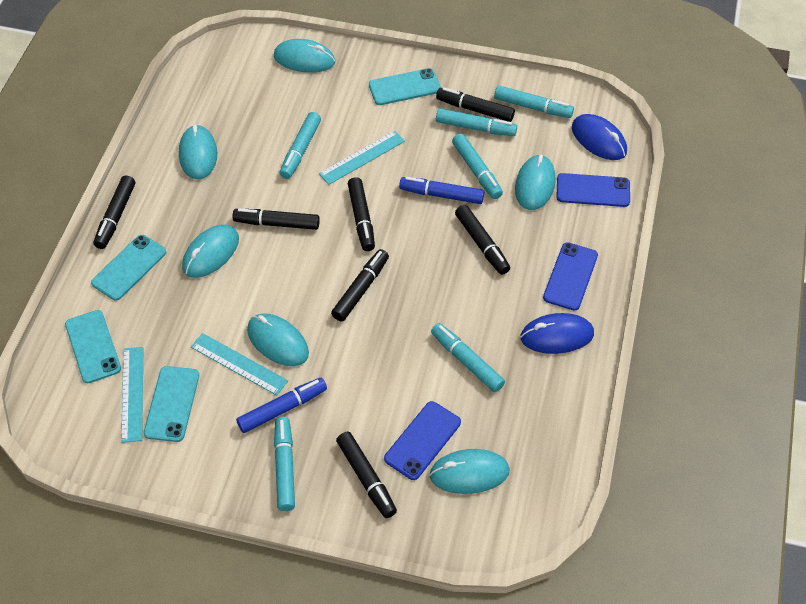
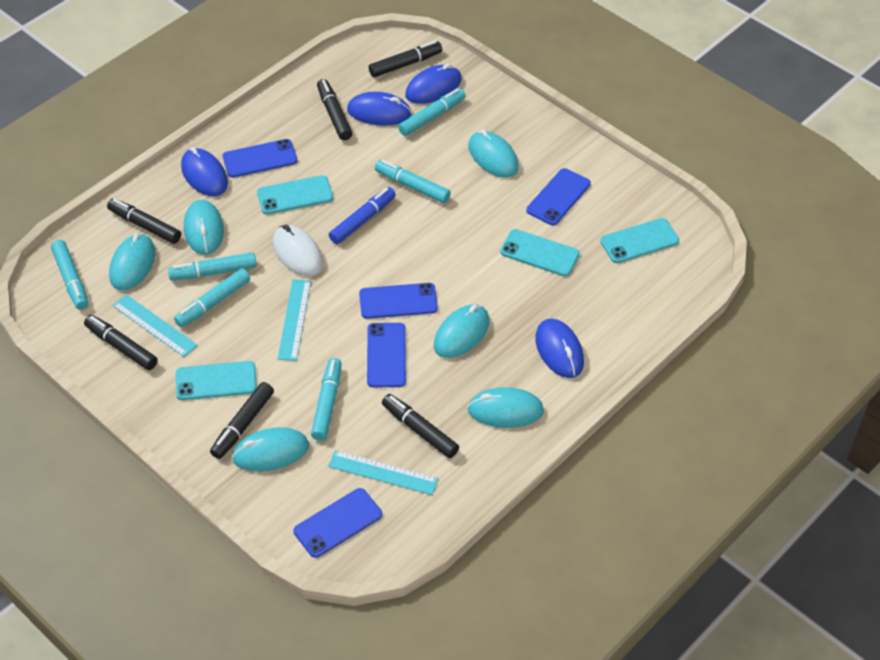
black marker: [94,176,135,249] [232,208,320,230] [331,249,389,321] [336,432,397,518] [348,177,375,251] [436,87,515,122] [455,205,510,275] = 7 -> [84,315,158,370] [107,198,181,244] [210,382,274,459] [317,79,352,140] [369,41,442,77] [382,394,459,458] = 6
blue marker: [236,378,327,433] [399,177,484,204] = 2 -> [329,187,396,244] = 1
blue mouse: [520,313,594,354] [572,114,627,160] = 2 -> [181,147,228,196] [347,92,412,126] [405,64,462,104] [535,319,584,378] = 4
blue phone: [384,401,461,480] [543,242,598,311] [556,173,630,207] = 3 -> [223,139,297,178] [294,488,382,558] [359,283,438,319] [367,323,406,388] [526,168,591,225] = 5
white mouse: none = 0 -> [273,225,323,276] = 1

